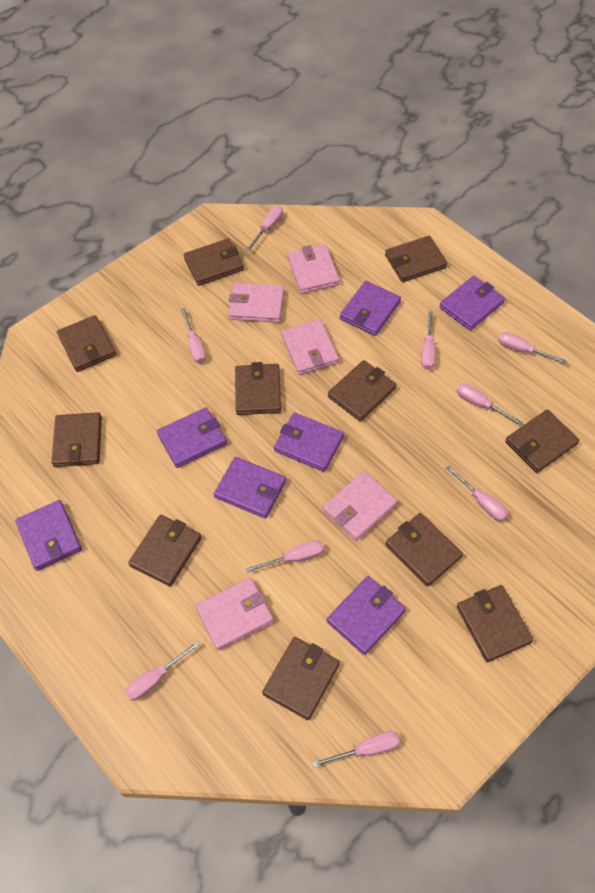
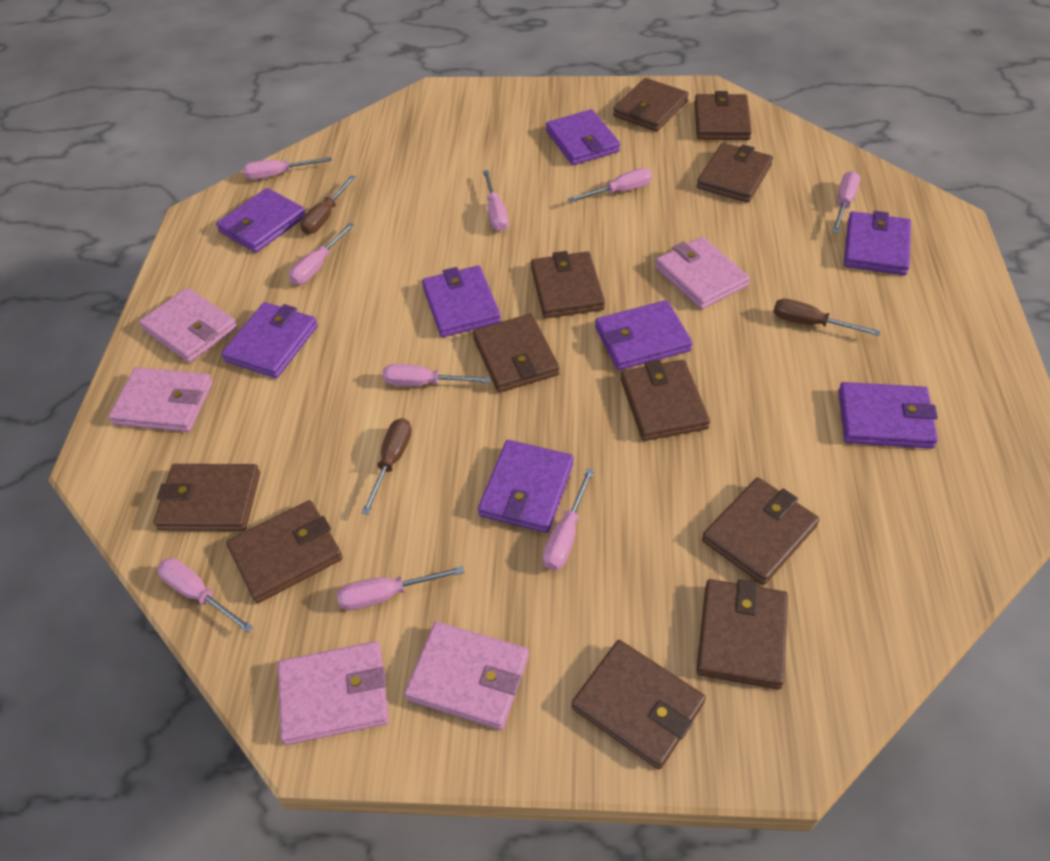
brown screwdriver: none = 0 -> [300,175,356,234] [361,418,412,515] [773,298,881,336] = 3
purple wallet: [15,500,82,571] [157,407,227,468] [214,457,286,519] [274,412,344,472] [327,576,406,655] [340,281,401,336] [439,276,505,331] = 7 -> [216,188,306,253] [221,302,318,378] [422,266,501,337] [478,440,574,533] [546,109,620,165] [595,300,693,370] [838,382,938,449] [844,211,911,275] = 8

